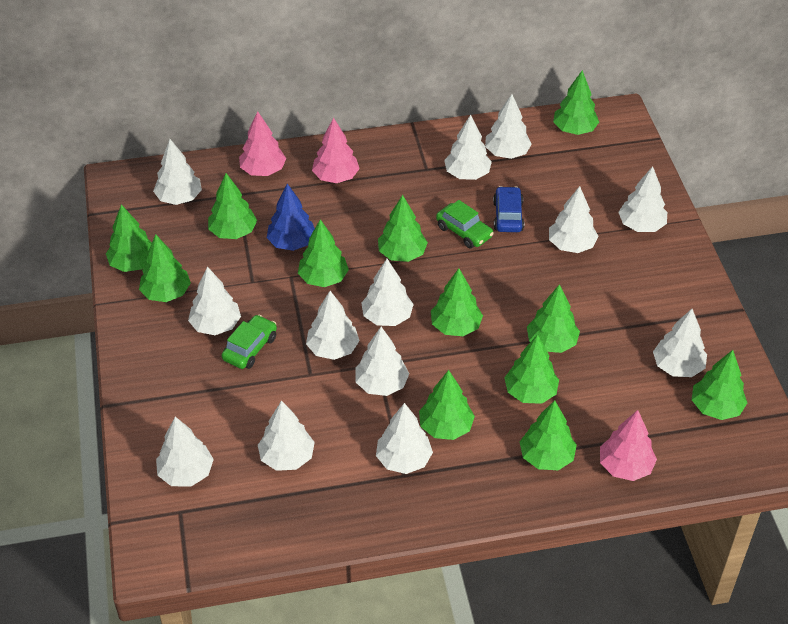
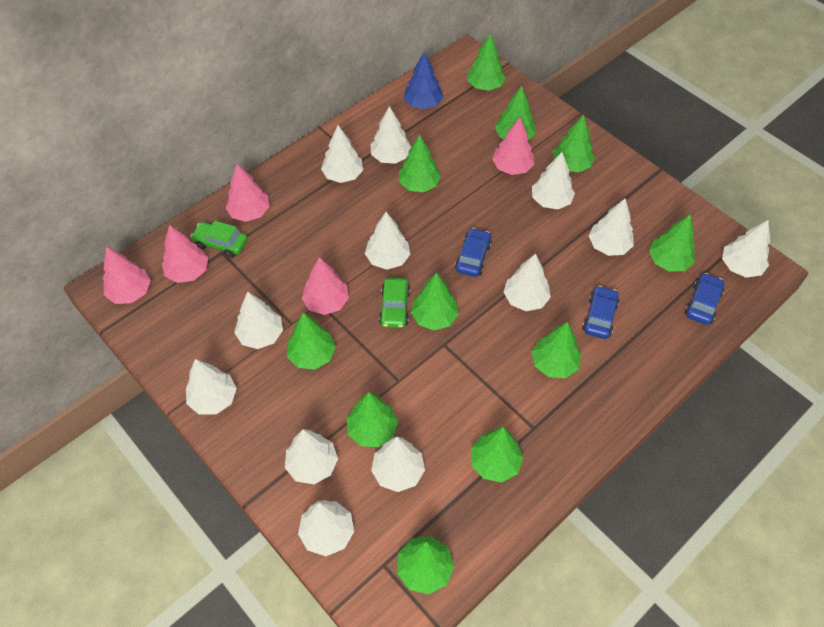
blue car: [493,186,524,232] = 1 -> [455,228,492,277] [582,286,619,339] [685,273,724,325] = 3
green tree: [106,204,152,272] [139,234,191,302] [208,173,257,239] [298,219,349,287] [378,195,428,262] [419,370,475,440] [431,268,483,336] [504,334,559,404] [520,400,577,470] [527,284,580,353] [553,70,599,135] [692,350,747,420] = 12 -> [287,313,336,370] [347,392,398,447] [397,536,454,594] [399,135,441,192] [411,273,459,331] [467,33,506,91] [471,427,524,482] [495,86,535,141] [532,322,581,378] [553,115,595,172] [649,214,695,272] = 11
pink tree: [239,111,286,176] [312,117,360,183] [600,410,657,481] = 3 -> [103,247,151,304] [162,225,208,283] [225,164,270,222] [302,257,349,315] [492,118,534,175] = 5
white tree: [153,139,202,205] [156,417,214,486] [188,266,241,335] [258,400,315,471] [306,291,360,360] [355,327,409,396] [361,259,414,326] [376,403,433,474] [444,115,492,180] [485,94,532,159] [549,186,598,253] [618,166,667,232] [653,309,707,377] = 13 -> [186,359,237,414] [234,292,283,349] [285,429,338,484] [298,500,354,556] [321,125,363,183] [365,212,410,270] [370,106,412,164] [371,437,425,492] [504,253,551,311] [532,152,575,209] [589,199,634,256] [722,220,770,278] = 12

